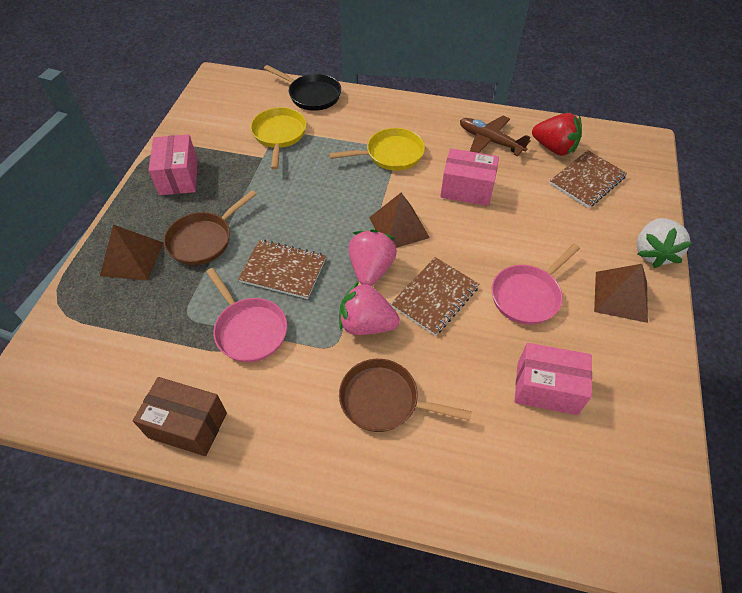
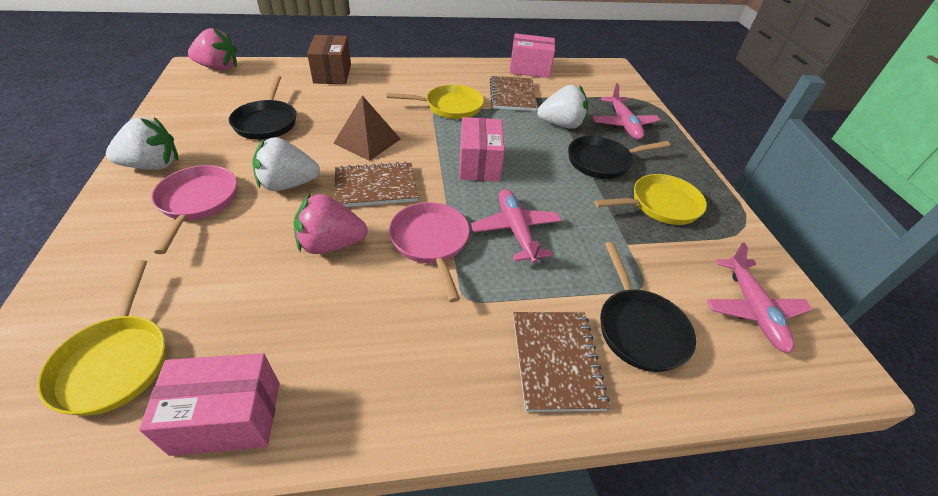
black pan: [264,65,341,111] = 1 -> [229,76,297,140] [568,136,670,179] [600,242,696,372] = 3
brown pan: [164,190,257,265] [339,359,472,432] = 2 -> none = 0
brown plane: [460,116,531,156] = 1 -> none = 0
brown pyramid: [100,225,164,281] [369,193,430,248] [594,264,648,323] = 3 -> [333,95,400,161] = 1
pink plane: none = 0 -> [471,189,562,263] [592,83,660,140] [707,243,813,353] = 3
red strawberry: [532,113,582,156] = 1 -> none = 0
white strawberry: [636,218,693,268] = 1 -> [106,117,178,170] [252,137,320,191] [537,85,588,129] = 3
yellow pan: [251,107,307,170] [329,128,425,171] = 2 -> [37,260,166,416] [387,84,484,119] [594,174,707,225] = 3

